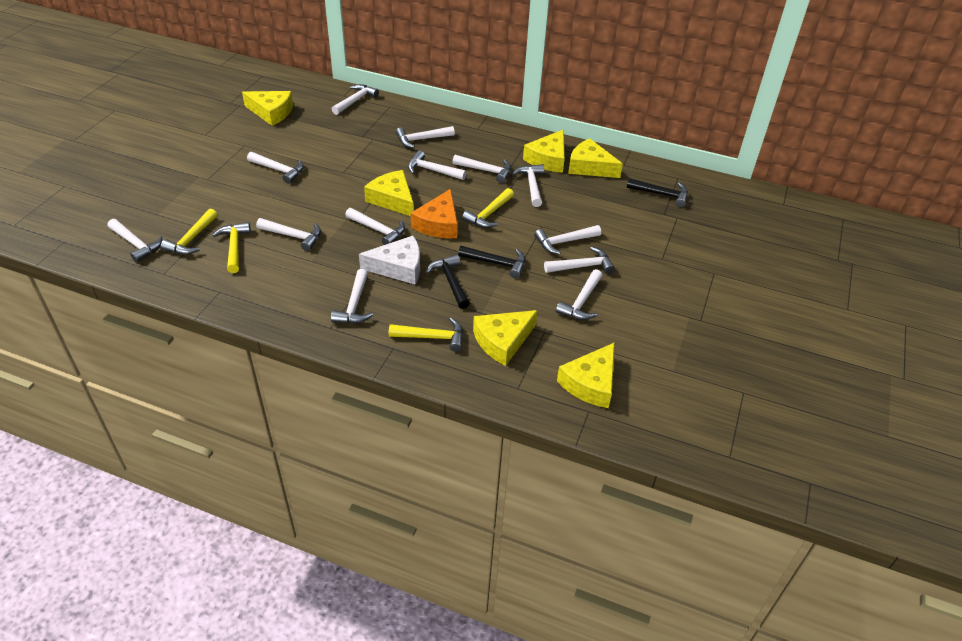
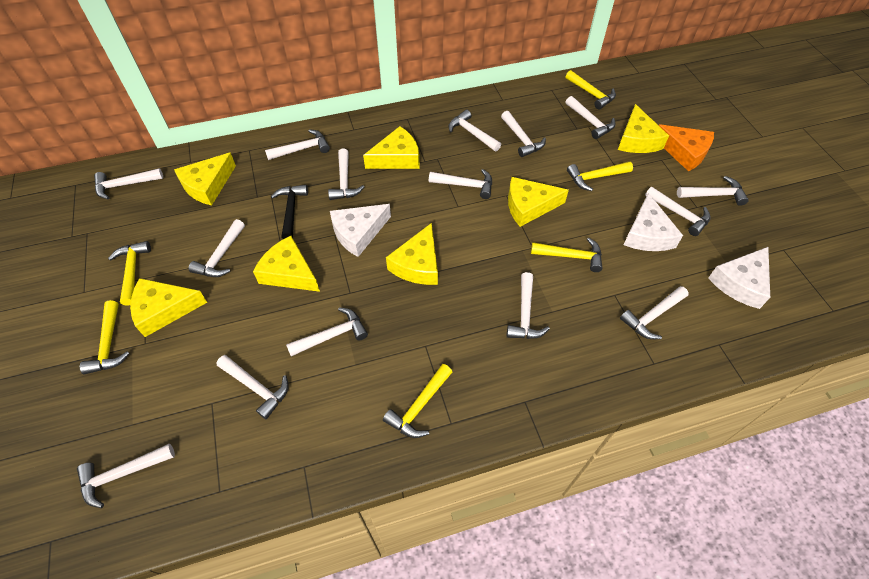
black hammer: [425,254,470,309] [458,246,525,278] [627,178,688,207] = 3 -> [271,185,308,239] = 1
white cheese: [359,236,420,284] = 1 -> [330,204,391,257] [624,193,683,251] [708,247,770,309] = 3
white hammer: [108,219,162,263] [247,152,304,184] [256,218,321,251] [331,269,373,324] [332,84,379,115] [345,208,405,245] [396,126,455,148] [408,150,467,180] [452,155,511,183] [512,164,544,207] [534,225,601,254] [544,247,615,274] [556,269,603,320] = 13 -> [77,444,175,508] [94,168,163,199] [188,219,245,277] [216,355,289,419] [265,129,330,160] [286,307,368,356] [328,148,364,200] [429,169,492,199] [449,110,501,151] [501,111,546,157] [507,272,550,339] [566,96,616,139] [620,286,689,339] [645,187,711,236] [677,176,749,206] = 15
yellow cheese: [242,91,293,126] [364,170,414,216] [473,310,538,366] [523,130,565,173] [557,342,615,408] [568,138,623,178] = 6 -> [130,278,207,337] [174,152,236,206] [253,236,320,292] [363,126,420,169] [386,223,438,285] [508,177,569,227] [618,104,669,153] = 7
yellow hammer: [161,208,218,255] [213,222,251,273] [389,318,463,352] [462,188,514,228] = 4 -> [80,300,130,374] [108,241,151,306] [383,364,452,438] [531,238,602,272] [566,70,616,109] [567,161,633,191] = 6

